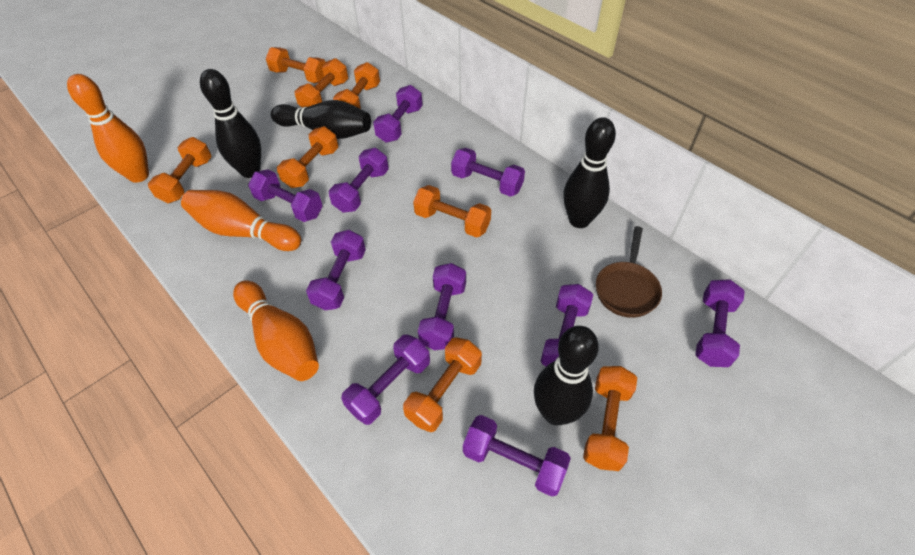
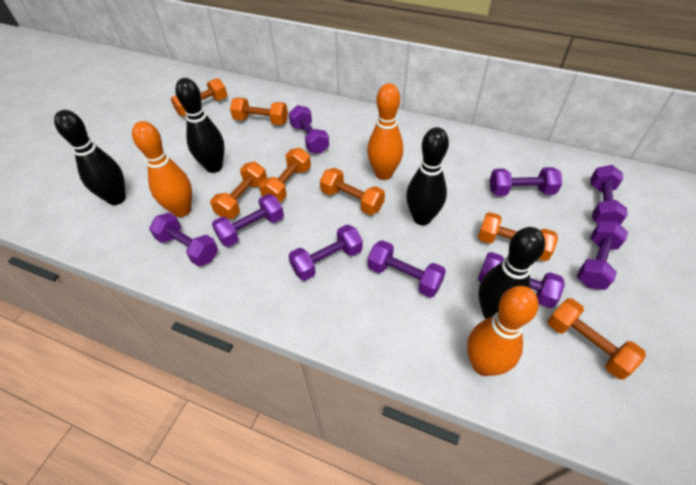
brown pan: [596,226,662,318] = 1 -> none = 0
orange dumbbell: [148,137,212,203] [266,47,326,83] [277,126,338,188] [295,58,348,108] [333,62,380,109] [403,337,482,432] [413,185,491,238] [583,366,637,471] = 8 -> [171,78,227,116] [210,162,267,219] [230,98,288,125] [259,148,311,202] [320,168,385,215] [478,212,558,261] [548,298,646,380] = 7
purple dumbbell: [248,169,322,222] [306,230,366,310] [329,148,389,213] [341,334,430,425] [373,85,423,143] [418,263,466,350] [451,148,525,197] [463,415,571,497] [541,284,593,367] [695,279,745,367] = 10 -> [149,213,218,267] [212,194,284,247] [288,225,363,281] [289,105,329,154] [368,240,446,297] [478,252,565,308] [490,167,562,196] [577,221,628,290] [590,165,628,225] = 9

